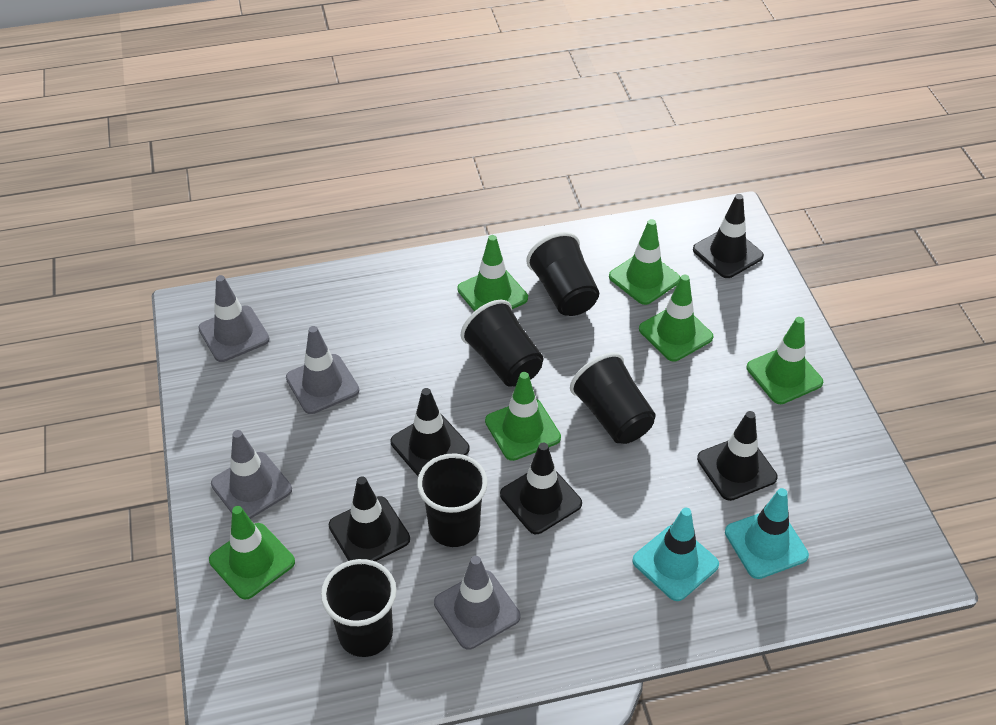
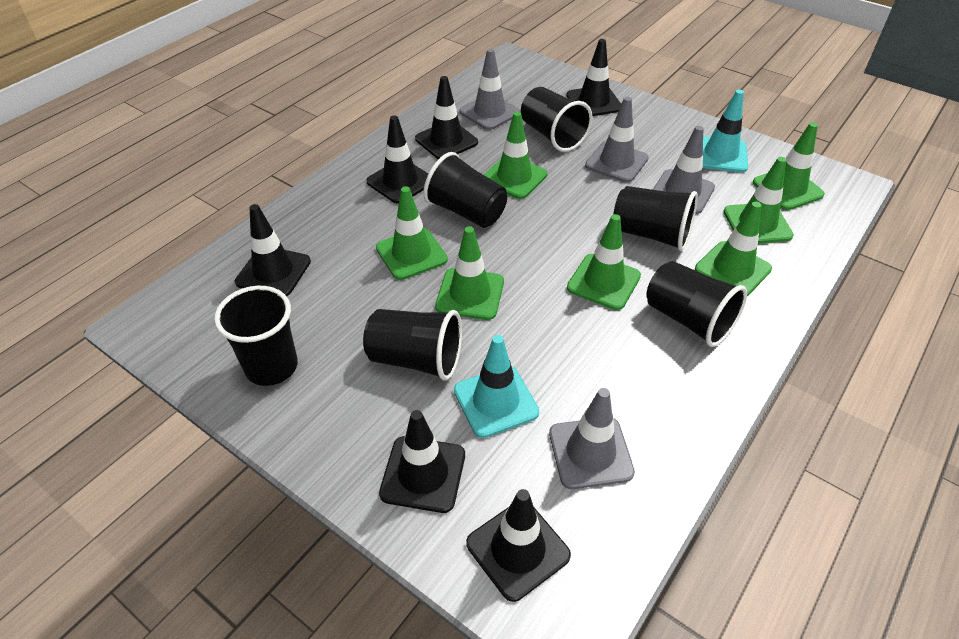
black cup: [321,559,396,657] [417,453,487,547] [461,300,543,387] [526,232,599,316] [570,352,655,444] = 5 -> [214,286,298,386] [363,309,462,381] [423,152,507,228] [521,87,592,152] [613,186,698,251] [646,261,747,347] = 6
black traffic cone: [329,477,410,562] [391,388,470,476] [500,443,582,534] [693,194,764,278] [697,411,778,501] = 5 -> [235,204,311,296] [366,115,428,204] [379,410,465,513] [415,76,478,159] [466,489,571,602] [566,39,621,116] = 6
green traffic cone: [209,506,295,600] [457,235,528,311] [485,372,561,461] [609,219,681,305] [639,274,714,362] [747,317,823,404] = 6 -> [376,186,448,280] [435,226,504,320] [484,111,547,199] [567,214,641,310] [695,202,772,296] [723,157,794,244] [753,122,825,210] = 7

